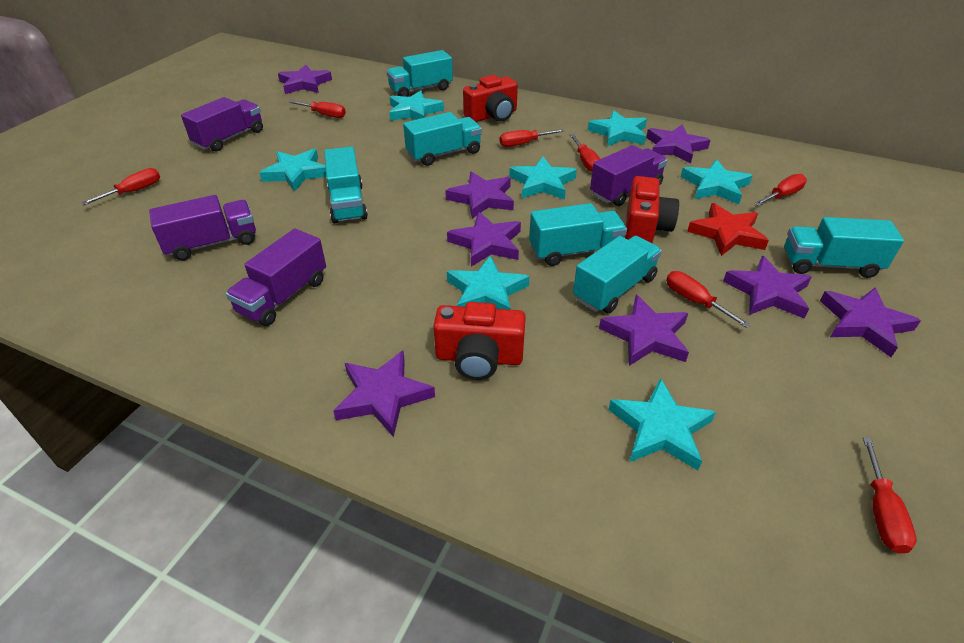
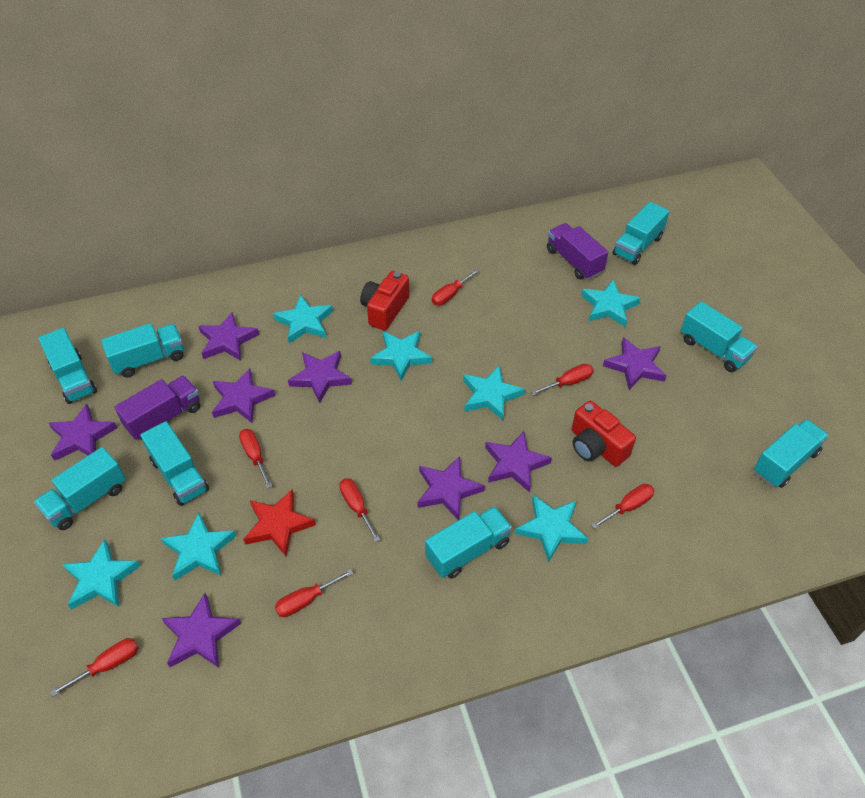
purple truck: [149,195,256,261] [181,97,263,152] [226,229,326,326] [590,145,667,206] = 4 -> [114,376,200,440] [547,223,608,280] = 2
red camera: [433,302,526,380] [463,75,518,122] [625,176,679,243] = 3 -> [360,271,409,330] [572,401,636,467] = 2
turquoise truck: [324,147,368,224] [386,50,453,97] [403,112,482,166] [529,203,627,266] [573,236,662,314] [784,217,904,278] = 6 -> [34,447,126,530] [38,328,97,404] [101,323,184,377] [140,421,209,506] [425,506,512,579] [613,202,670,265] [681,301,757,372] [754,419,829,488] = 8

